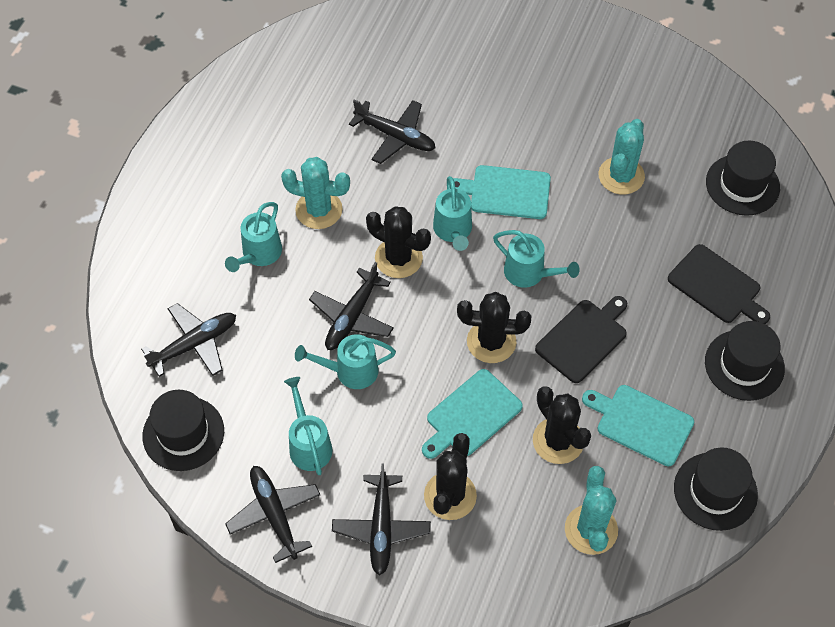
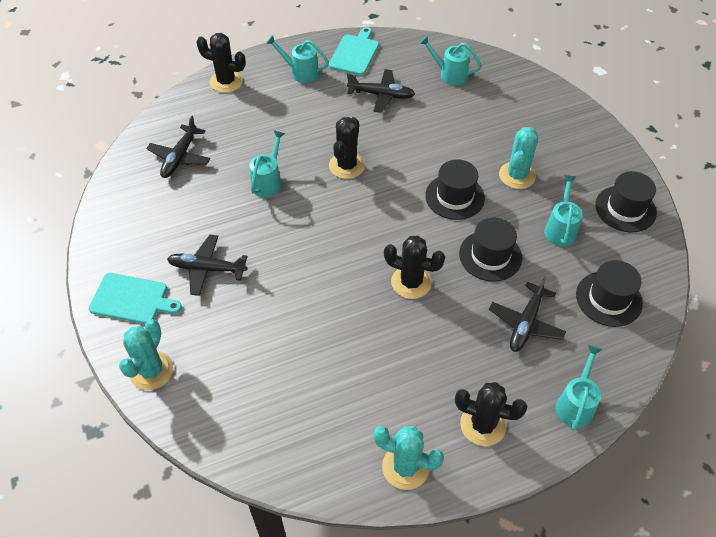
black cutting board: [535,296,627,383] [668,244,770,324] = 2 -> none = 0
black plane: [141,303,236,377] [225,466,320,563] [309,262,394,350] [332,463,431,576] [349,99,436,164] = 5 -> [146,116,211,178] [167,235,248,296] [347,69,415,113] [489,276,566,352] = 4
turquoise cutting board: [422,369,523,459] [453,165,551,219] [582,385,694,466] = 3 -> [89,273,182,324] [329,27,379,75] = 2

